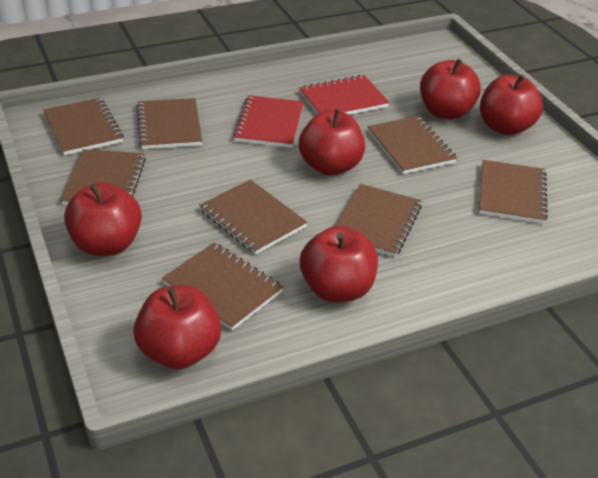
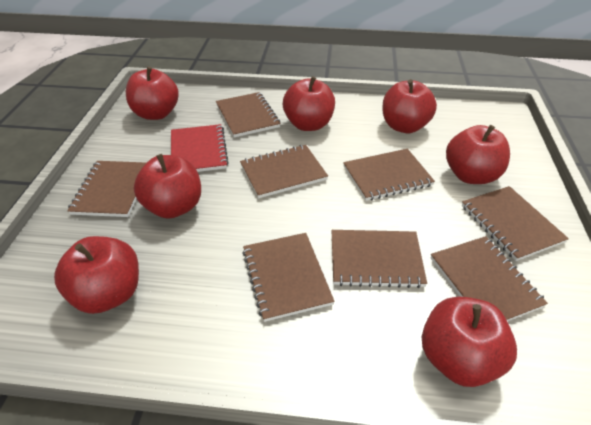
red apple: [64,183,142,256] [134,285,221,369] [299,109,365,176] [300,226,378,302] [420,58,481,120] [480,74,543,135] = 6 -> [54,236,139,314] [126,66,179,120] [134,154,201,219] [283,76,335,131] [382,79,437,133] [422,296,517,387] [446,125,510,184] = 7
red notebook: [233,95,304,148] [299,75,389,115] = 2 -> [171,124,229,172] = 1

